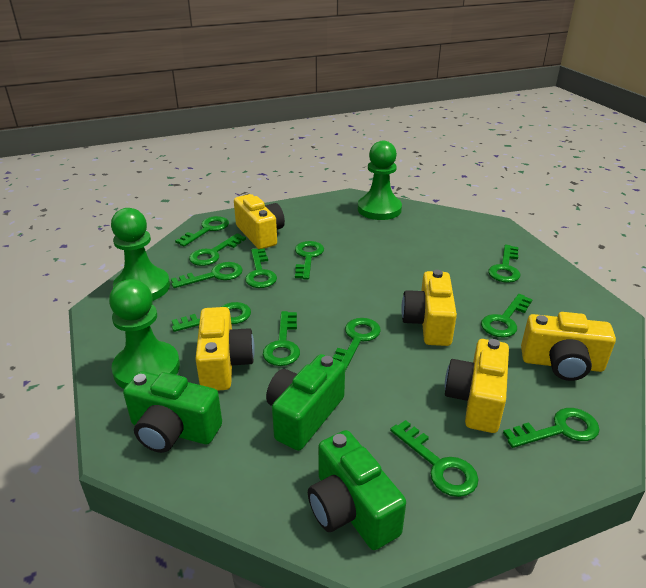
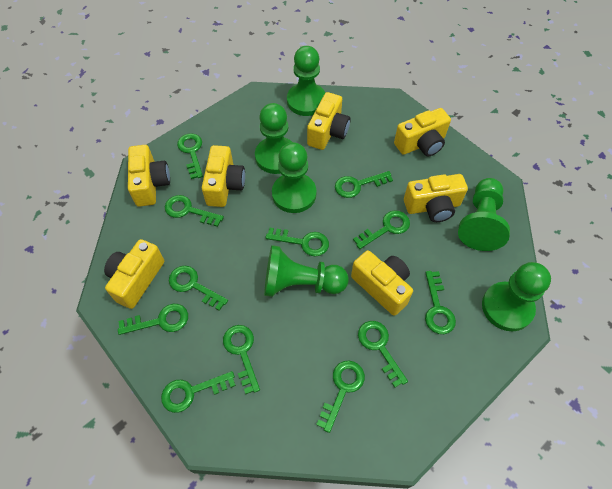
green camera: [123,371,222,453] [266,354,345,451] [308,430,406,550] = 3 -> none = 0
green pawn: [109,279,180,389] [111,208,170,301] [358,140,402,220] = 3 -> [255,103,292,174] [264,245,349,297] [272,142,317,213] [287,46,325,116] [458,178,510,251] [482,262,551,331] = 6
yellow camera: [195,307,255,391] [234,194,285,249] [401,270,457,346] [445,339,509,433] [521,312,616,381] = 5 -> [104,239,164,309] [128,145,170,207] [202,145,245,207] [307,92,351,150] [351,250,413,316] [394,108,451,157] [404,174,468,222] = 7

